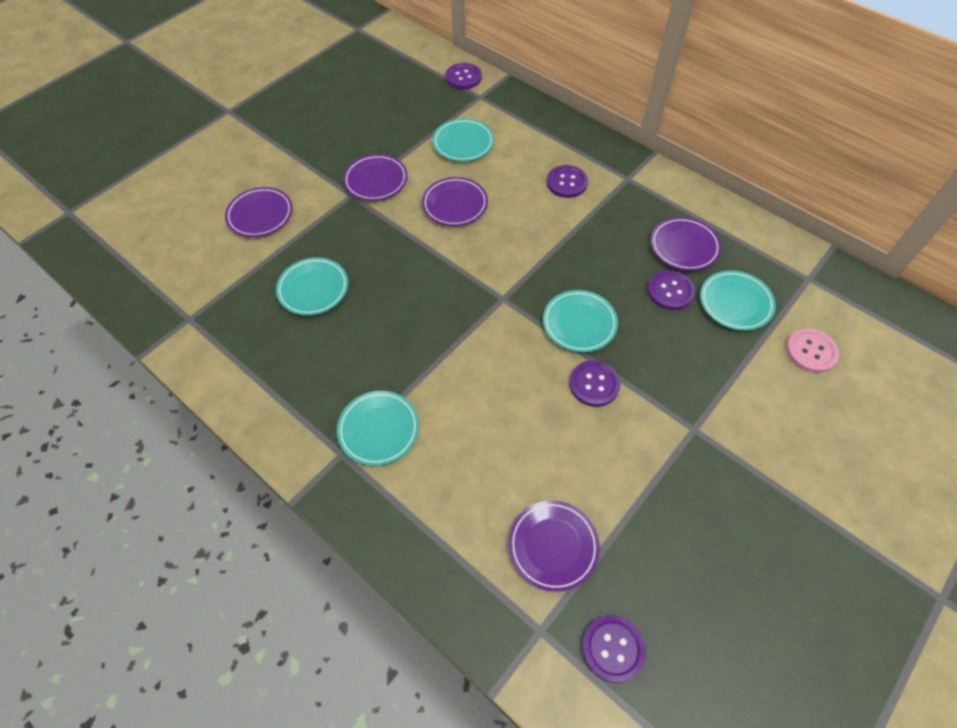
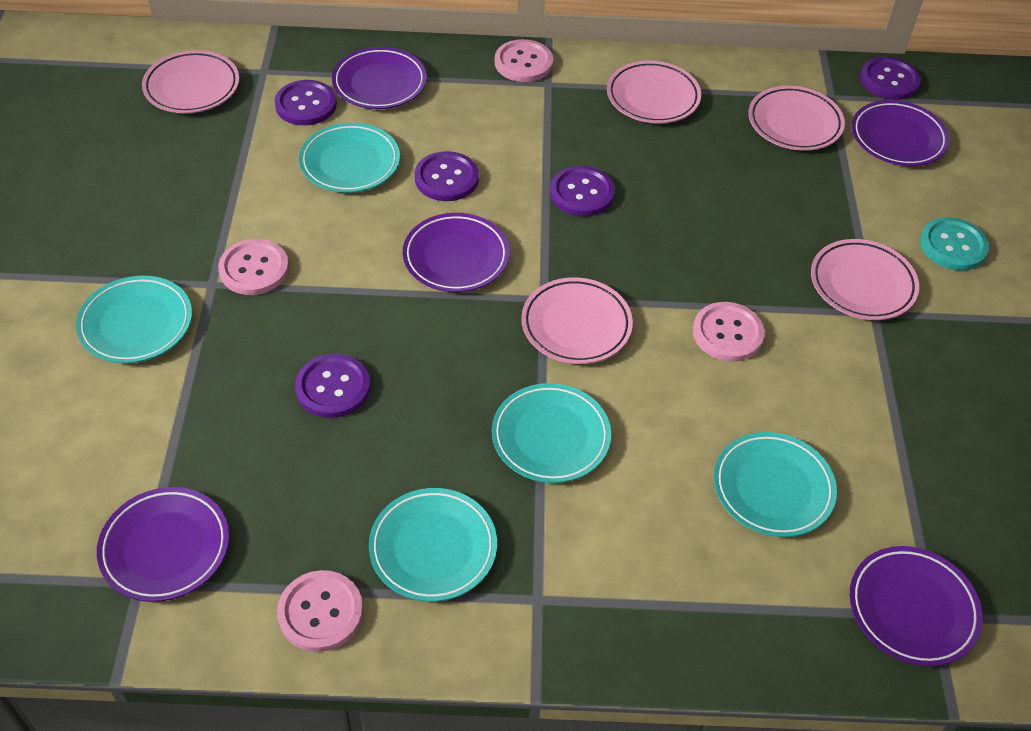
pink button: [786,329,839,373] = 1 -> [218,239,289,295] [277,570,363,652] [495,39,553,82] [693,302,765,361] = 4
pink plate: none = 0 -> [142,50,239,113] [521,277,633,364] [607,61,701,123] [748,86,845,151] [811,239,919,320] = 5
turquoise button: none = 0 -> [920,217,989,271] = 1

